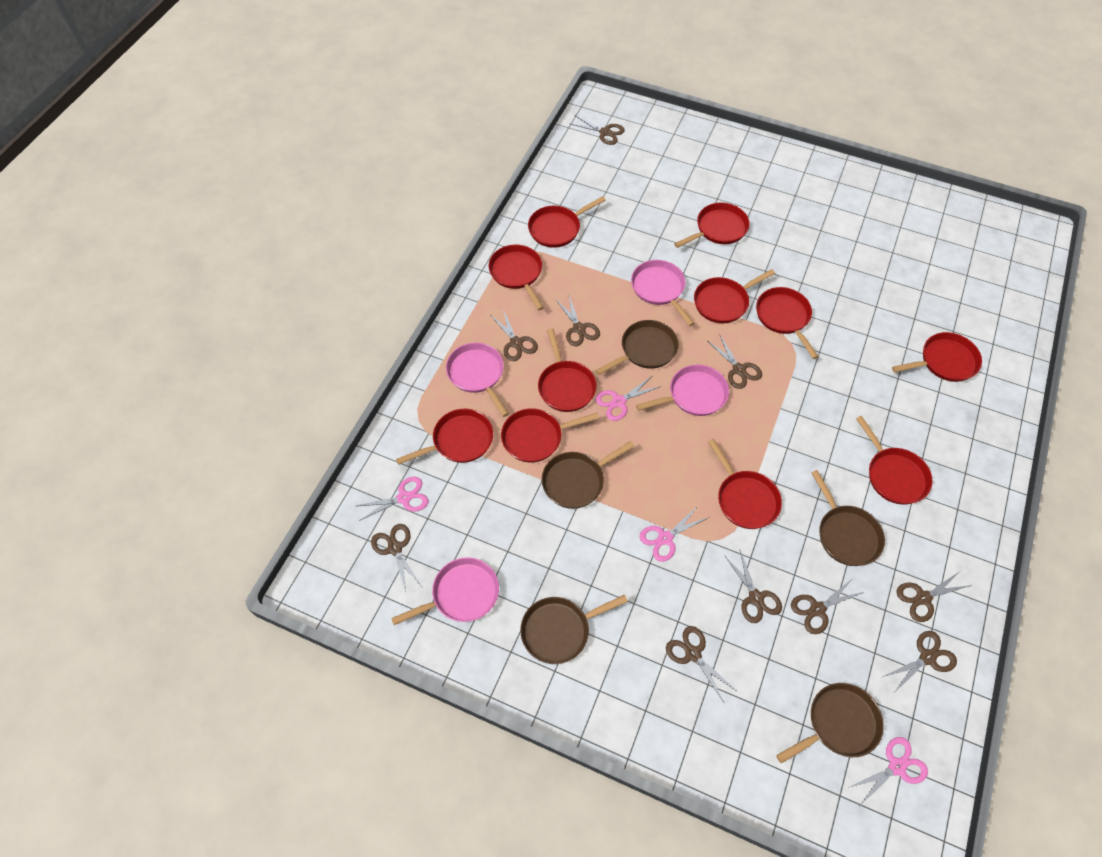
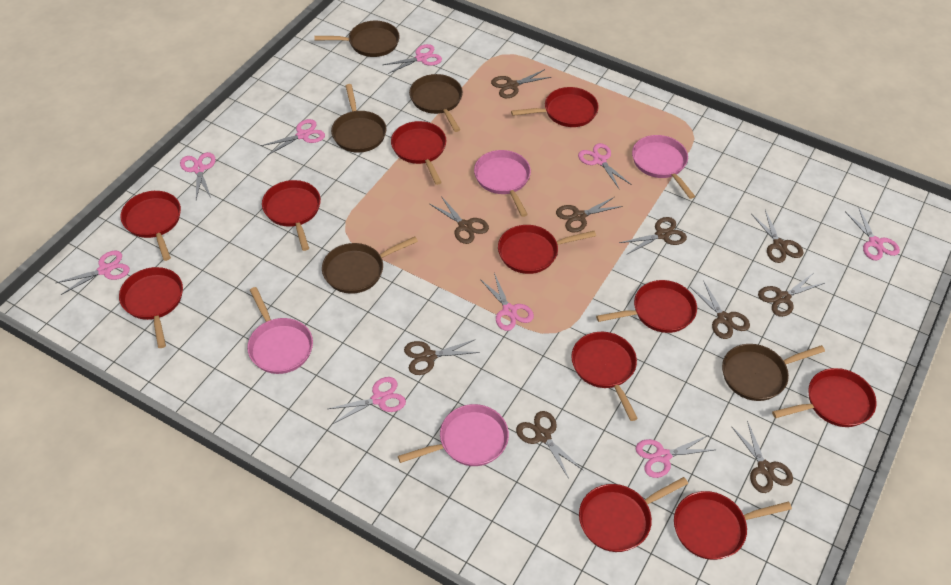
pink scissors: [357,477,429,521] [595,376,661,421] [639,506,708,562] [848,737,928,805] = 4 -> [56,250,130,295] [180,152,216,199] [261,119,325,155] [328,377,406,424] [383,44,442,74] [480,273,534,331] [578,143,632,190] [636,435,714,478] [845,209,900,260] = 9

